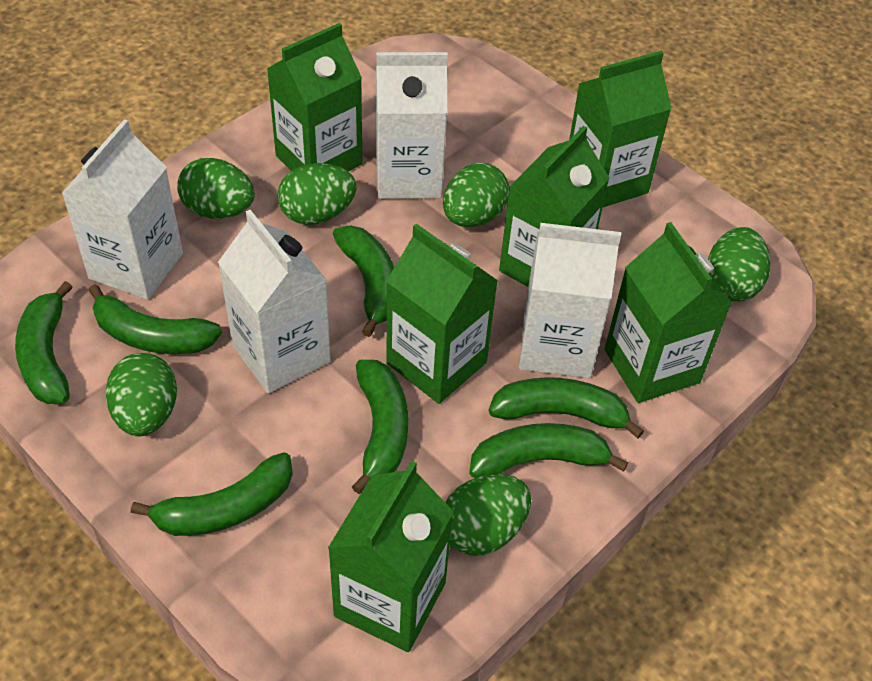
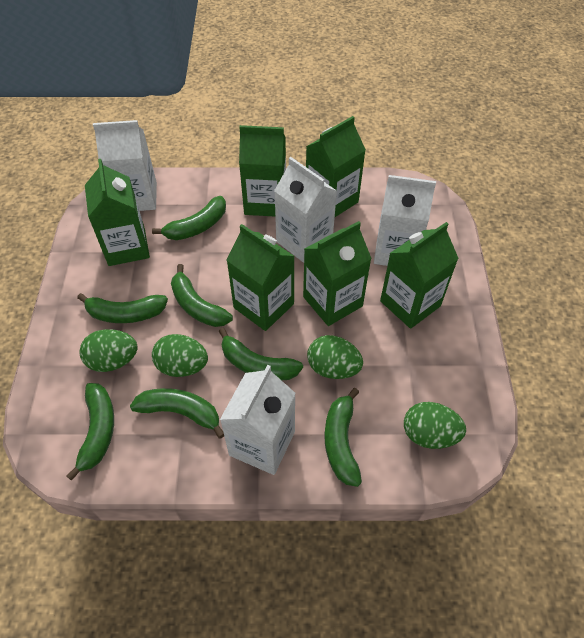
green egg: [105,353,177,436] [177,158,255,219] [278,163,357,225] [443,163,509,227] [445,474,531,556] [708,227,770,302] = 6 -> [79,329,137,372] [152,334,208,377] [307,335,363,379] [404,402,466,449] = 4

